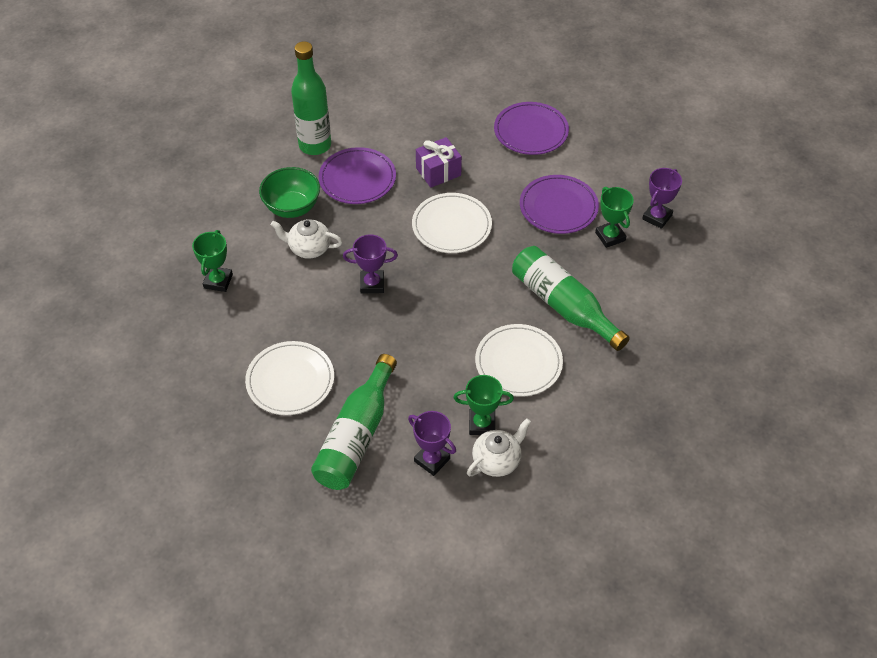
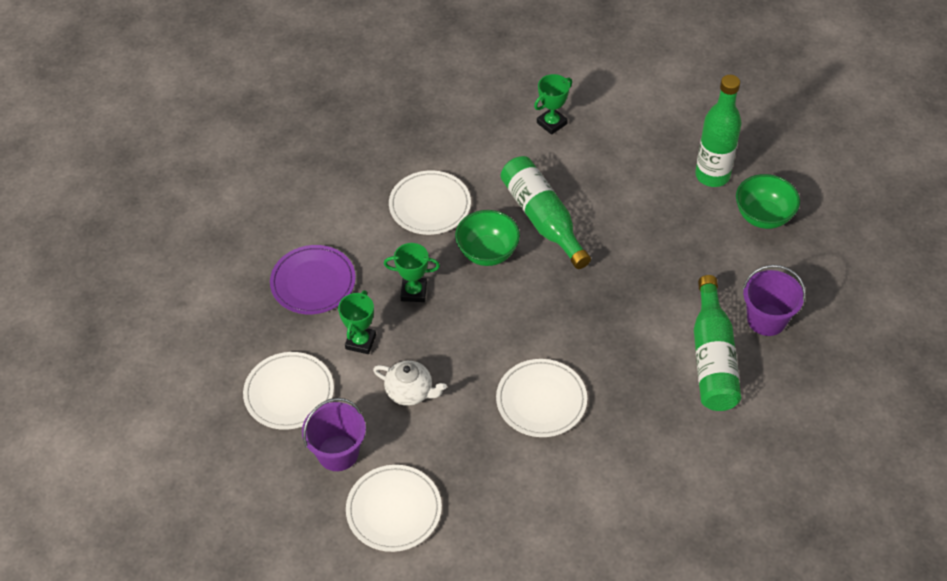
green bowl: [259,167,320,218] = 1 -> [455,210,520,266] [736,174,800,229] = 2
purple bucket: none = 0 -> [302,398,366,471] [743,265,806,336] = 2
purple gift: [416,137,462,188] = 1 -> none = 0
purple plate: [319,147,396,204] [494,102,569,155] [520,175,599,234] = 3 -> [270,245,356,314] = 1
purple trophy: [343,234,398,294] [408,411,456,476] [642,168,682,229] = 3 -> none = 0
white plate: [245,341,334,415] [412,193,492,253] [475,324,563,397] = 3 -> [243,352,334,430] [346,465,442,552] [389,170,471,235] [496,359,587,437] = 4
white teapot: [271,219,342,259] [467,418,531,477] = 2 -> [373,361,447,406] = 1

